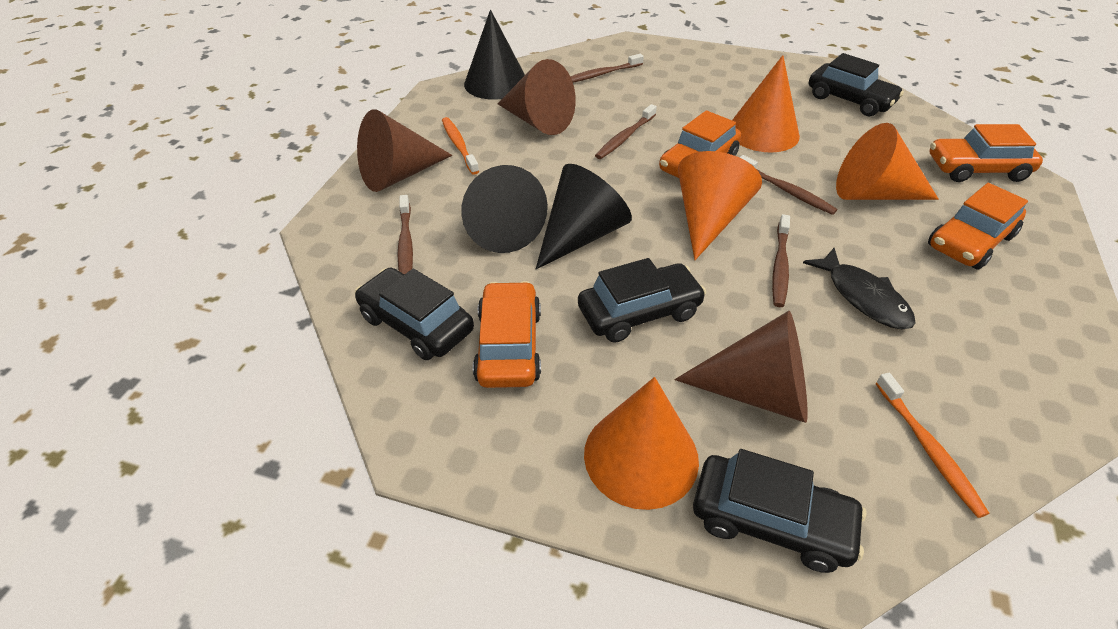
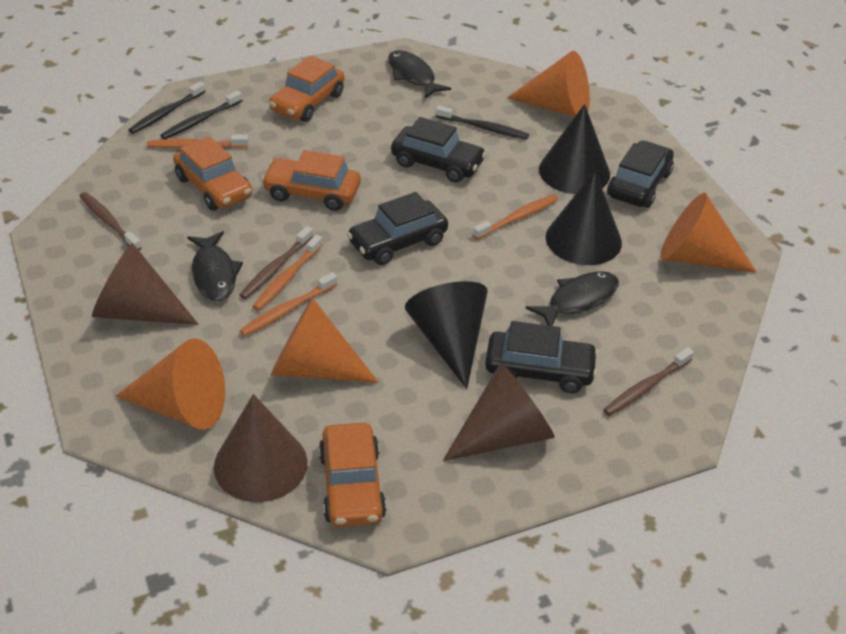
black fish: [803,248,916,329] = 1 -> [187,231,243,301] [388,50,451,99] [525,271,619,326] = 3
black toothbrush: none = 0 -> [129,82,206,134] [160,90,243,139] [436,105,529,139] = 3
brown toothbrush: [397,195,413,274] [570,54,644,83] [595,104,657,159] [739,155,837,215] [772,214,790,307] = 5 -> [80,192,142,250] [240,226,313,299] [603,347,694,416] = 3
orange toothbrush: [442,117,479,175] [876,373,989,518] = 2 -> [147,135,249,148] [239,272,337,336] [252,235,323,310] [473,194,558,240] = 4

